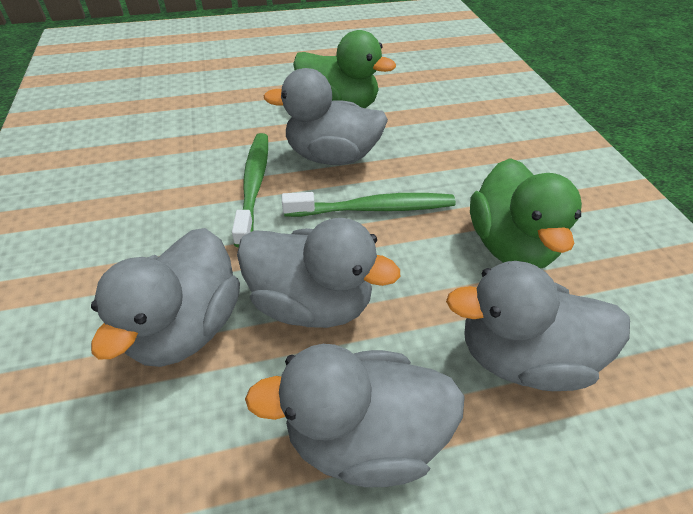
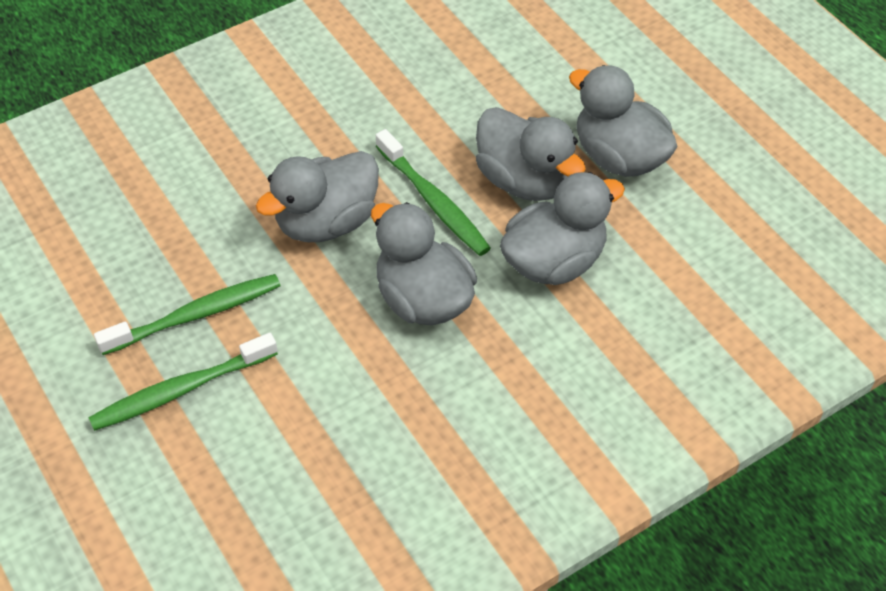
green duck: [293,30,396,108] [470,158,582,269] = 2 -> none = 0
green toothbrush: [232,133,268,248] [282,192,456,217] = 2 -> [88,333,278,431] [94,274,281,355] [376,129,491,256] = 3

